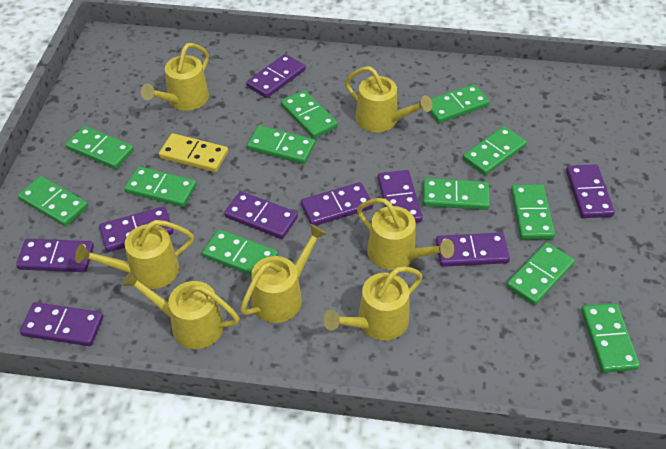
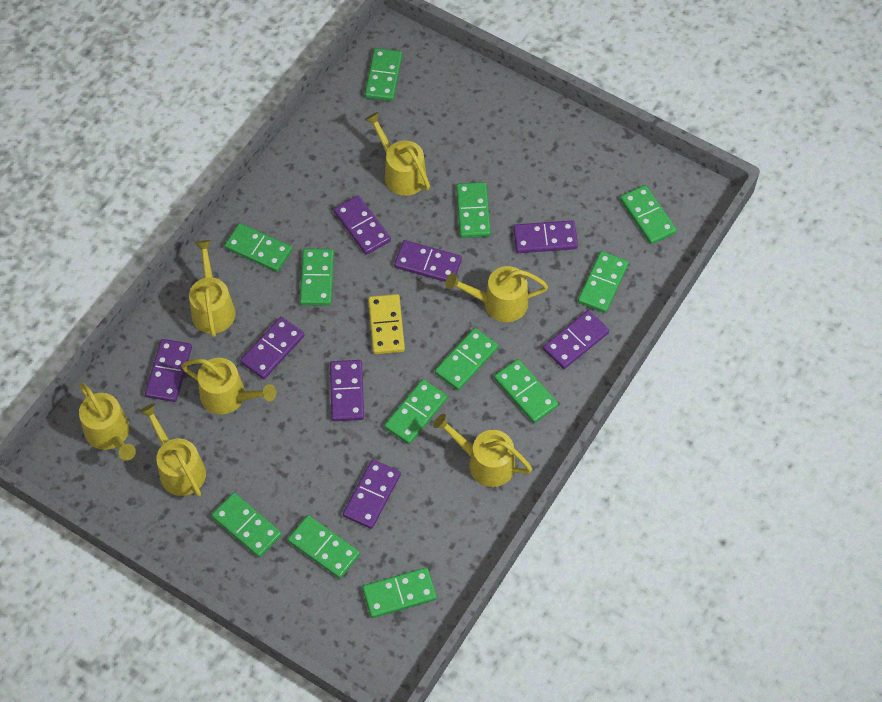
purple domino: [16,238,94,272] [20,302,103,346] [99,206,173,252] [224,191,298,239] [246,54,305,98] [301,182,373,226] [378,170,423,223] [436,232,510,267] [566,164,615,218] = 9 -> [145,339,192,402] [240,317,305,379] [330,360,364,421] [334,195,391,255] [343,459,401,529] [394,240,462,282] [513,220,578,253] [543,310,609,369] = 8

